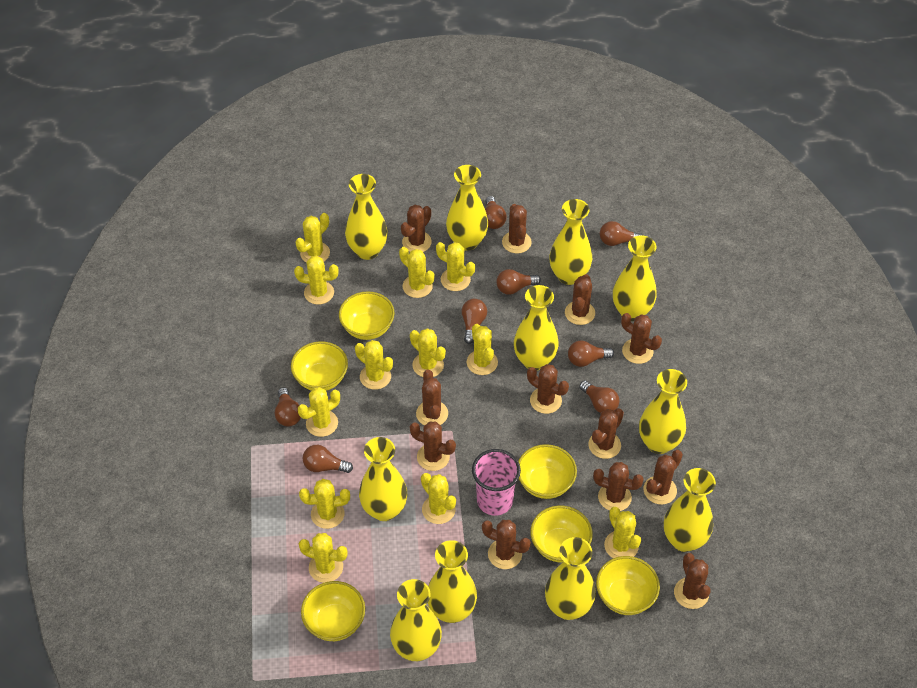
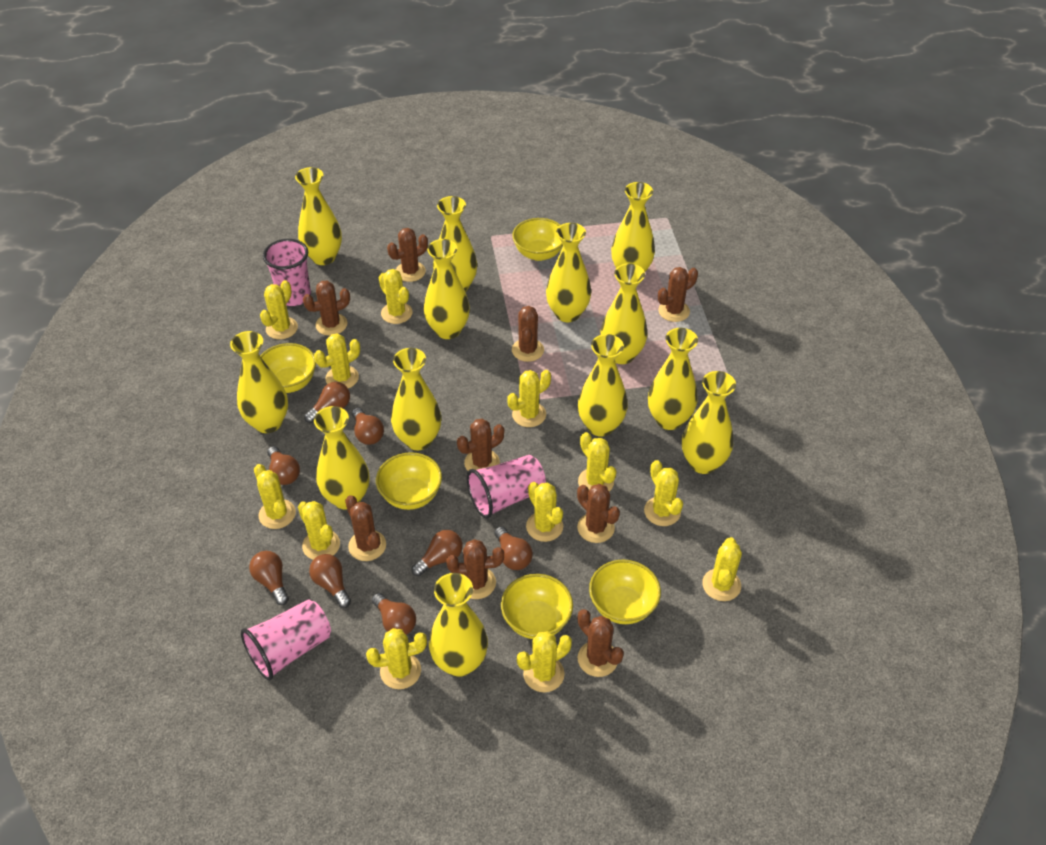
brown cactus: [401,205,432,252] [410,422,456,471] [416,369,448,425] [482,520,531,569] [502,204,532,254] [527,364,569,414] [565,274,595,325] [588,408,624,459] [593,462,644,511] [621,313,662,364] [644,450,683,505] [674,553,711,609] = 12 -> [303,280,350,336] [345,495,386,561] [387,228,428,282] [446,539,504,599] [457,419,504,471] [512,306,544,362] [577,484,620,543] [578,609,624,677] [658,267,698,322] = 9
pink cup: [472,449,521,516] = 1 -> [241,600,331,681] [263,239,311,306] [467,455,546,519] = 3
yellow bowl: [291,341,348,391] [301,581,365,641] [339,291,395,340] [518,444,577,499] [530,506,593,562] [596,556,660,615] = 6 -> [260,343,316,393] [376,452,442,510] [501,574,573,639] [512,218,563,261] [589,560,661,624] = 5
yellow vase: [345,174,387,260] [359,437,407,521] [390,579,442,661] [428,540,477,623] [446,165,488,251] [514,285,559,371] [545,537,596,620] [550,199,592,285] [613,235,657,321] [639,369,687,454] [664,468,716,552] = 11 -> [230,331,288,433] [295,167,342,265] [314,406,369,510] [391,348,441,450] [424,239,470,339] [429,573,488,677] [433,196,477,292] [546,223,591,322] [578,334,628,437] [600,263,647,364] [611,182,655,272] [648,328,698,430] [682,371,736,474] = 13

